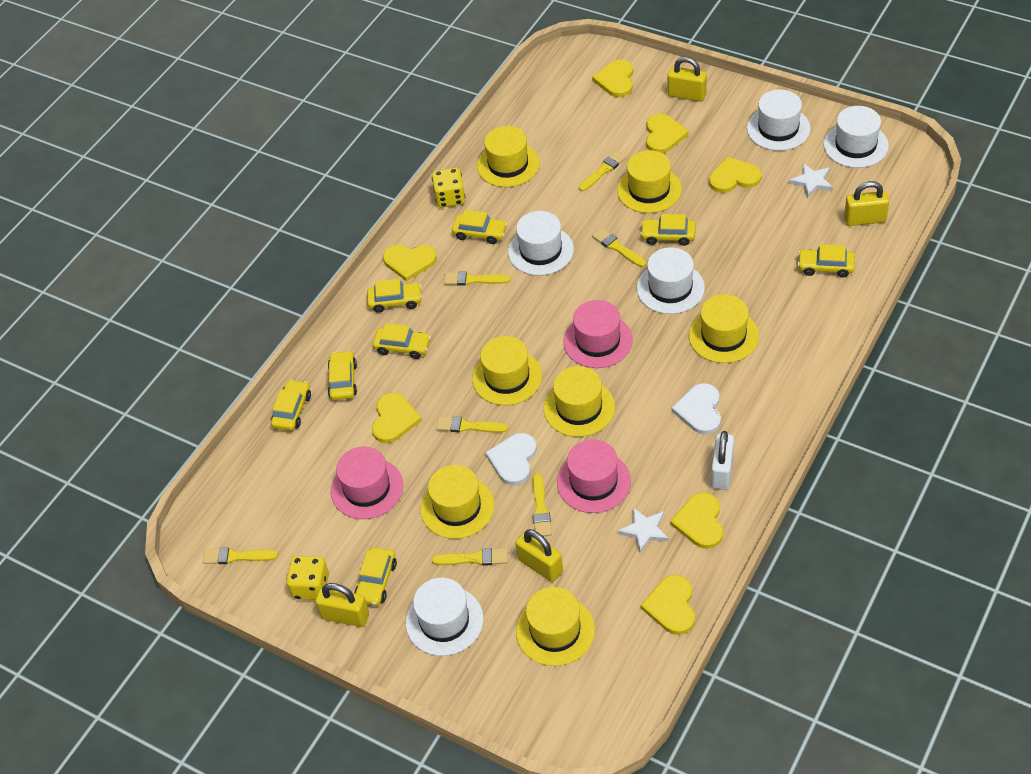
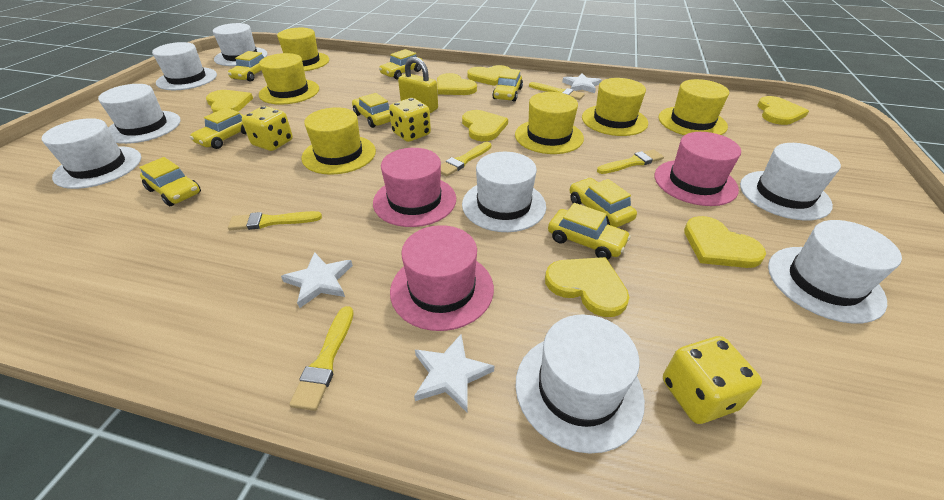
white hat: [406,578,483,656] [508,211,574,276] [637,247,705,314] [747,89,810,151] [824,106,889,168] = 5 -> [42,118,141,189] [98,84,181,144] [152,42,217,90] [213,23,267,66] [462,152,546,232] [515,314,645,454] [740,143,841,221] [768,220,902,324] = 8
white heart: [486,433,537,485] [672,383,721,435] = 2 -> none = 0
white padlock: [711,431,734,490] = 1 -> none = 0
white star: [618,508,669,553] [789,163,833,198] = 2 -> [281,252,353,308] [414,334,494,412] [562,73,602,93] = 3
yellow brush: [203,547,278,564] [432,548,508,566] [436,416,508,433] [444,272,511,286] [532,473,552,536] [579,150,627,191] [592,228,646,267] = 7 -> [228,211,322,230] [289,306,354,411] [441,142,492,177] [529,82,585,100] [597,149,664,174] = 5
yellow dice: [286,555,329,600] [432,168,465,208] = 2 -> [242,106,293,151] [389,98,431,142] [663,336,762,424] = 3
yellow hat: [420,465,494,539] [472,336,542,405] [477,126,540,187] [516,587,595,666] [544,366,615,437] [617,150,682,213] [689,294,759,363] = 7 -> [259,53,319,105] [277,28,329,71] [302,107,376,175] [515,92,584,154] [582,78,648,136] [659,79,729,135] = 6
yellow padlock: [315,583,369,627] [516,529,563,582] [668,57,707,102] [844,181,889,226] = 4 -> [398,57,438,113] = 1

